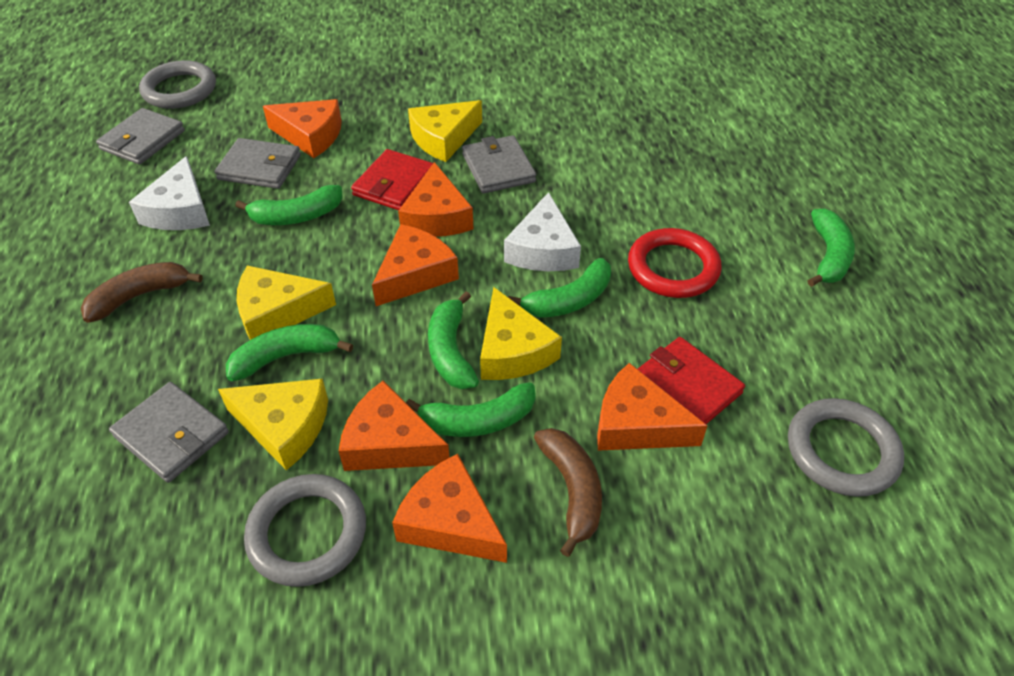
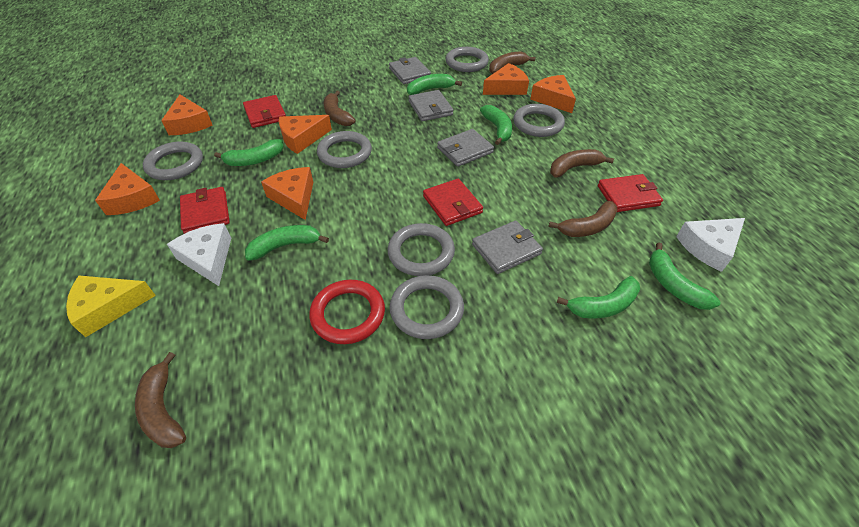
brown banana: [81,262,203,323] [534,428,602,557] = 2 -> [135,352,186,448] [324,91,356,126] [489,52,535,74] [548,201,617,237] [550,149,614,177] = 5
grey ring: [139,60,216,109] [244,474,366,587] [788,398,904,497] = 3 -> [143,142,203,180] [317,131,372,168] [388,223,455,276] [390,275,464,339] [446,47,489,72] [513,104,565,137] = 6
red wallet: [351,149,433,210] [638,337,745,424] = 2 -> [180,187,230,234] [243,95,286,128] [423,178,483,226] [598,174,663,212] = 4
yellow cheese: [218,379,328,470] [237,265,336,340] [408,100,482,162] [480,287,562,380] = 4 -> [66,276,156,338] = 1

